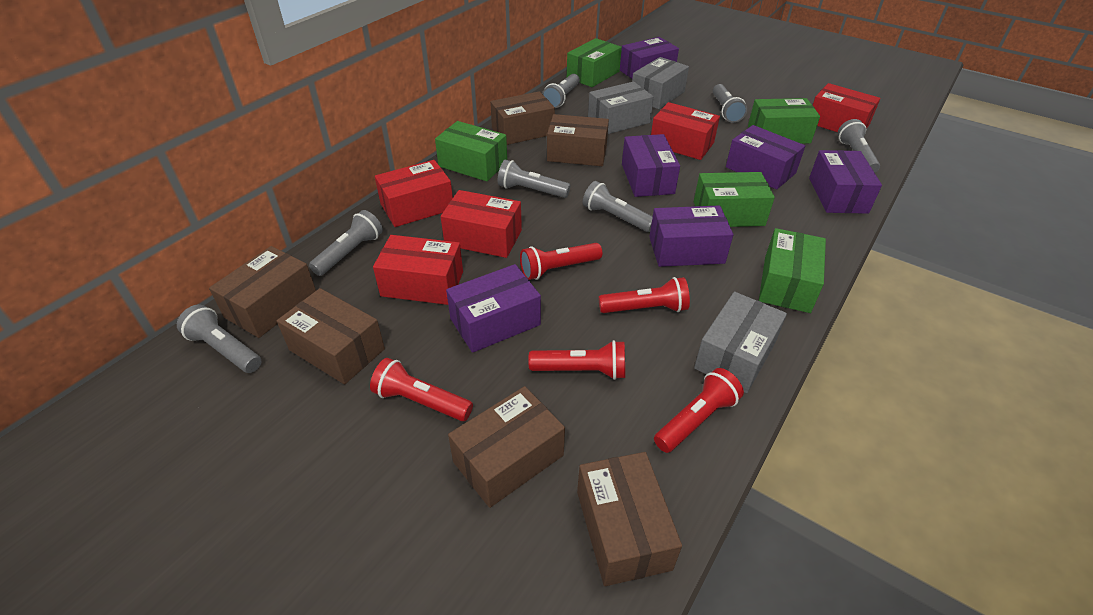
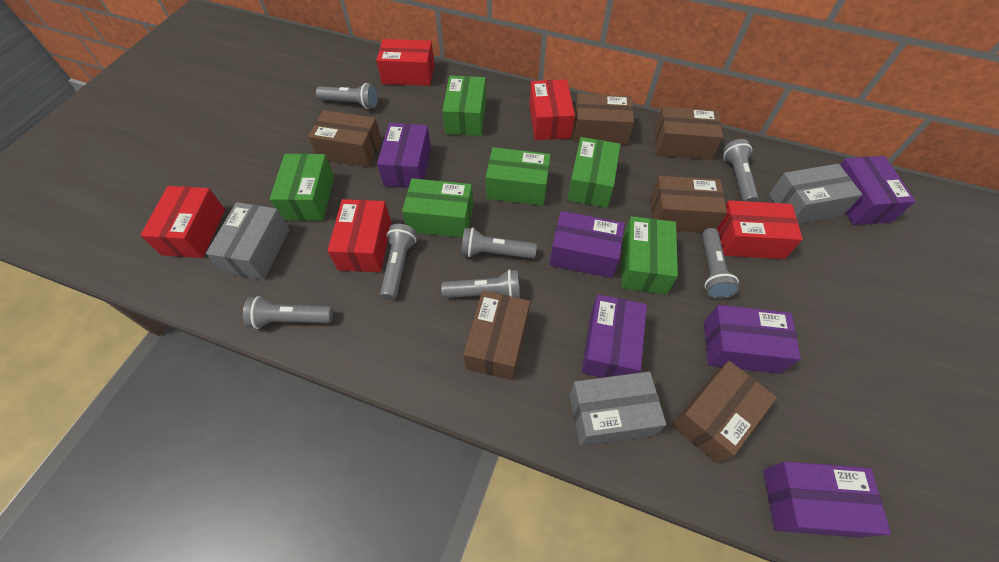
green box: [435,121,507,181] [567,38,622,87] [694,172,775,227] [748,98,820,144] [759,228,826,313] = 5 -> [270,154,334,221] [402,178,473,238] [442,75,486,136] [486,147,551,206] [568,137,620,208] [621,216,678,294] = 6
red flashlight: [370,358,473,421] [520,243,602,280] [528,340,625,380] [599,277,690,313] [654,368,744,453] = 5 -> none = 0

